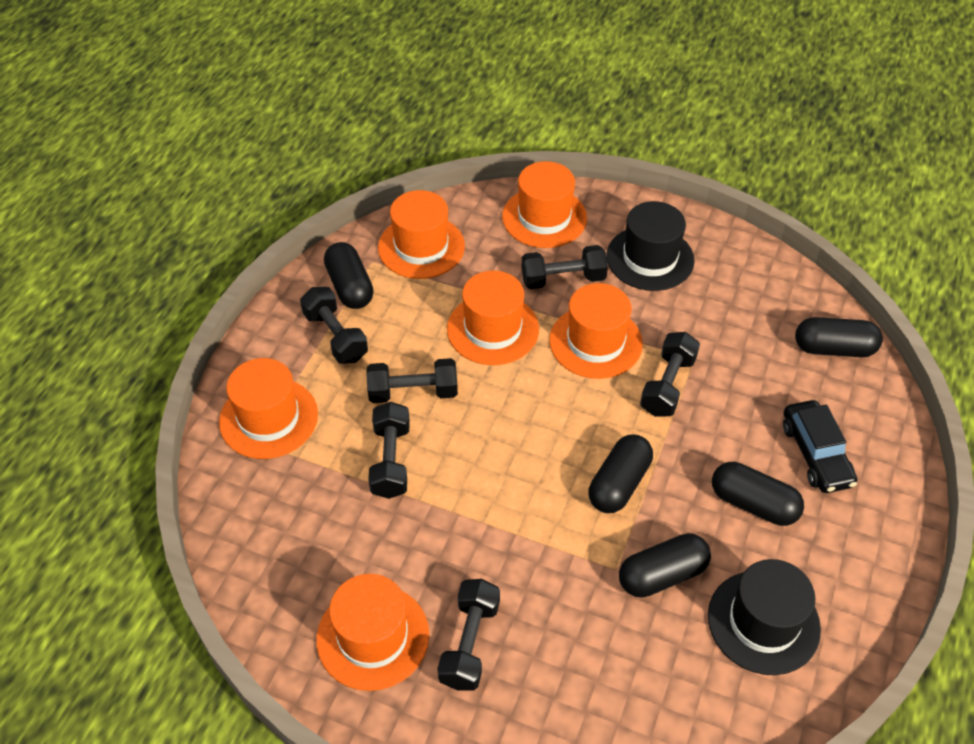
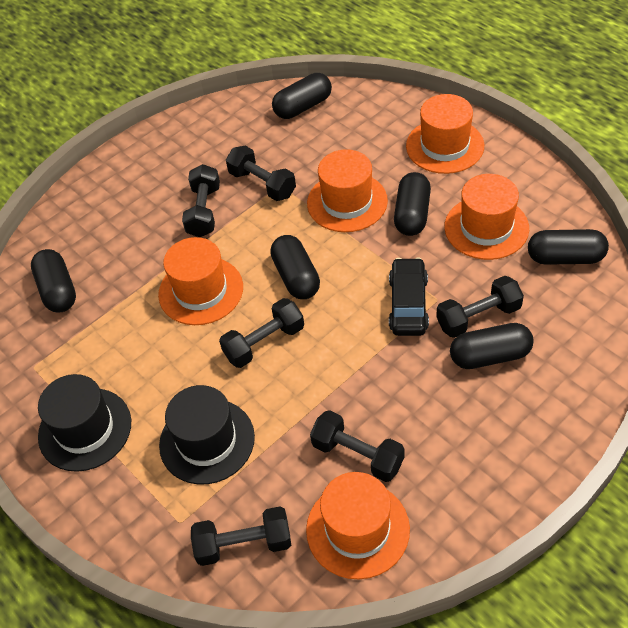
black capsule: [324,242,374,309] [589,435,653,513] [619,533,711,597] [712,462,804,526] [795,317,883,357] = 5 -> [31,249,76,312] [270,235,320,299] [272,73,332,119] [394,172,431,236] [450,323,534,369] [528,229,609,265] = 6
orange hat: [219,358,318,459] [317,574,429,691] [378,190,465,279] [447,271,539,365] [502,161,587,248] [549,283,643,379] = 6 -> [158,237,243,325] [306,472,410,579] [307,149,388,232] [406,94,484,174] [444,174,529,260] = 5

